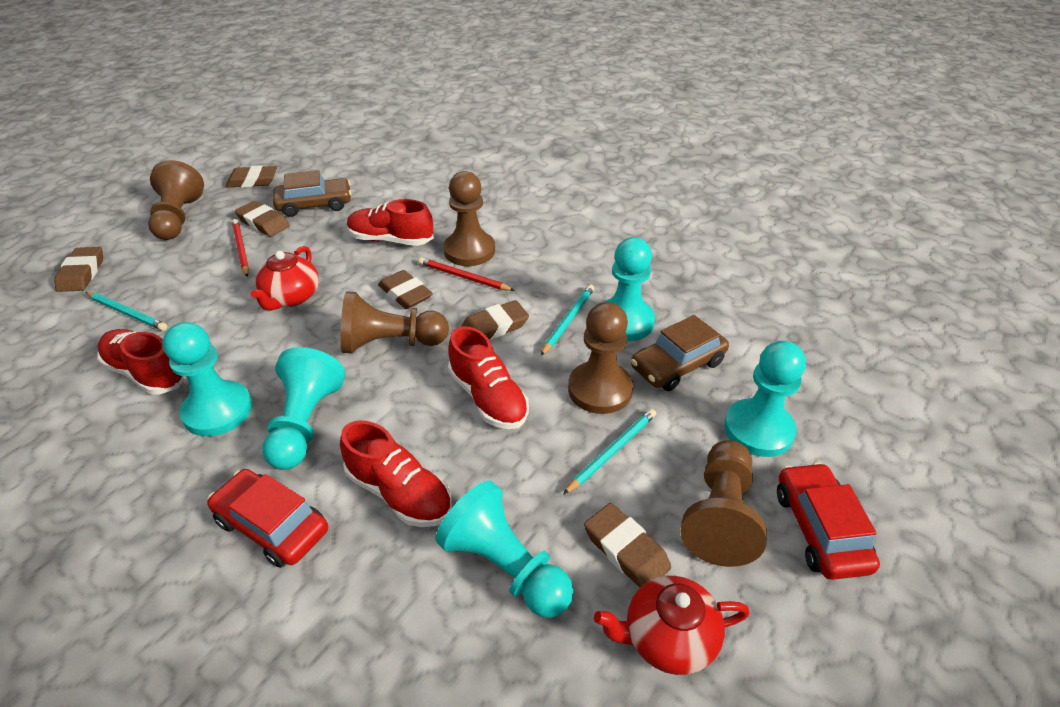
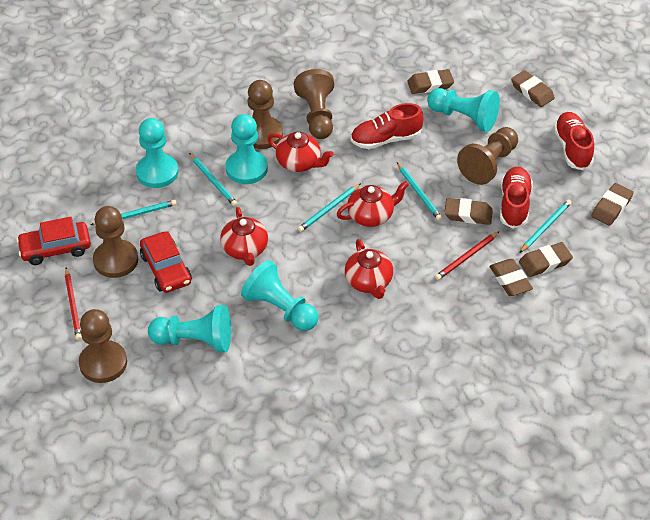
brown car: [273,170,351,217] [631,315,729,391] = 2 -> none = 0
red shoe: [97,329,186,395] [340,420,452,527] [347,199,434,246] [448,326,529,429] = 4 -> [351,103,424,149] [500,167,533,229] [554,112,594,170] = 3
red teapot: [251,246,319,311] [594,576,750,675] = 2 -> [220,207,268,266] [267,132,333,172] [336,181,409,227] [345,239,393,299] = 4
turquoise pencil: [85,292,167,331] [541,285,594,356] [563,409,656,495] = 3 -> [91,200,177,225] [189,153,238,206] [298,183,361,232] [397,162,442,221] [519,200,572,253] = 5

